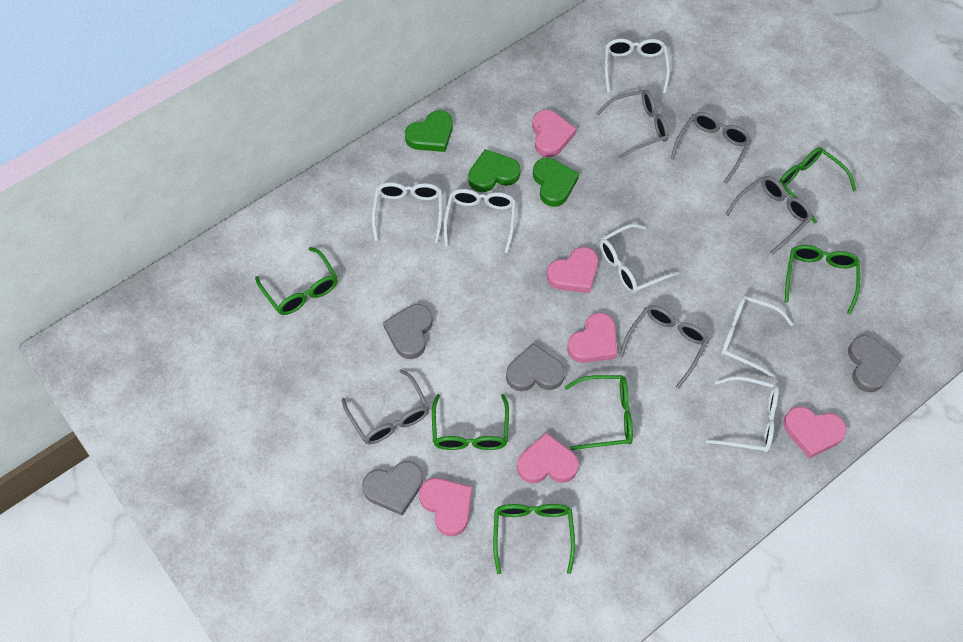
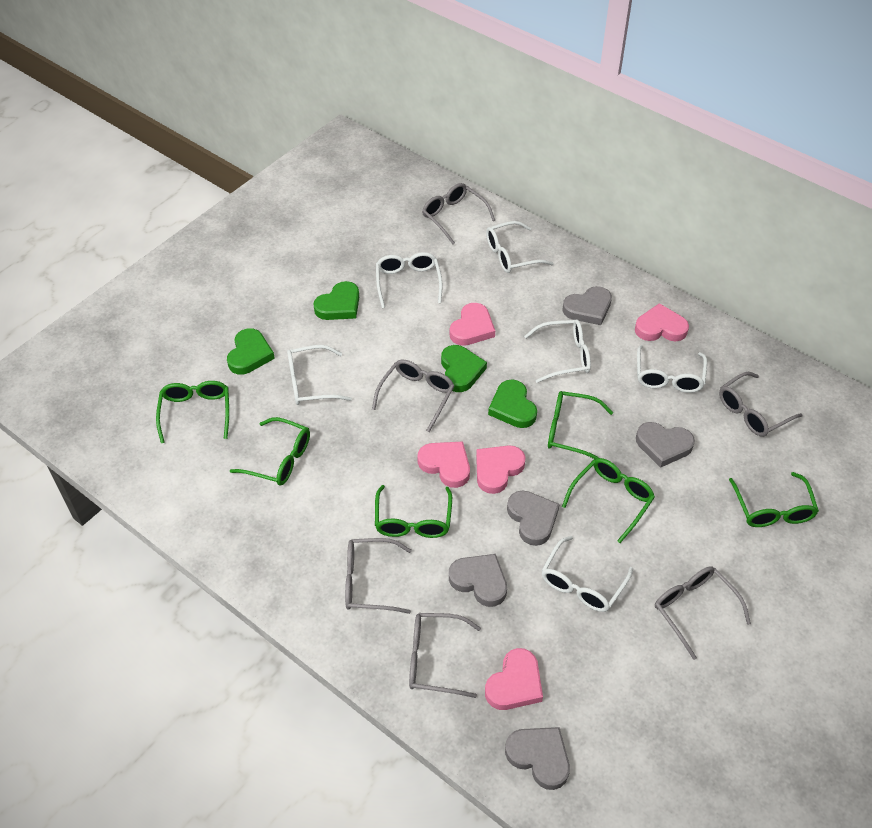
green heart: [405,111,453,152] [468,149,520,192] [533,158,579,207] = 3 -> [227,328,275,375] [313,281,359,320] [441,345,487,392] [488,379,537,428] = 4
grey glasses: [342,369,429,444] [597,90,669,159] [619,305,709,389] [671,112,751,184] [725,176,812,255] = 5 -> [345,538,412,614] [372,360,454,432] [409,613,481,698] [422,183,495,244] [655,566,751,660] [719,372,803,437] = 6
grey heart: [362,461,423,516] [383,304,433,359] [506,343,565,391] [848,335,901,392] = 4 -> [449,554,507,607] [505,727,570,790] [507,490,560,546] [562,286,612,325] [636,422,695,468] = 5
pink heart: [419,478,472,536] [517,432,579,483] [532,110,576,157] [547,247,598,293] [567,313,617,363] [783,406,847,459] = 6 -> [417,442,470,488] [450,303,495,346] [476,445,525,494] [485,648,543,710] [635,303,689,341] = 5

